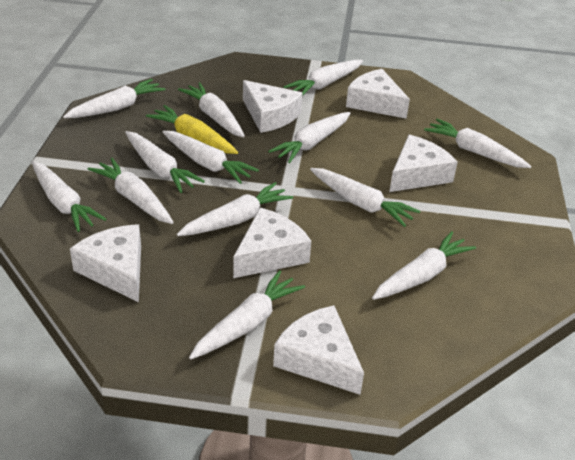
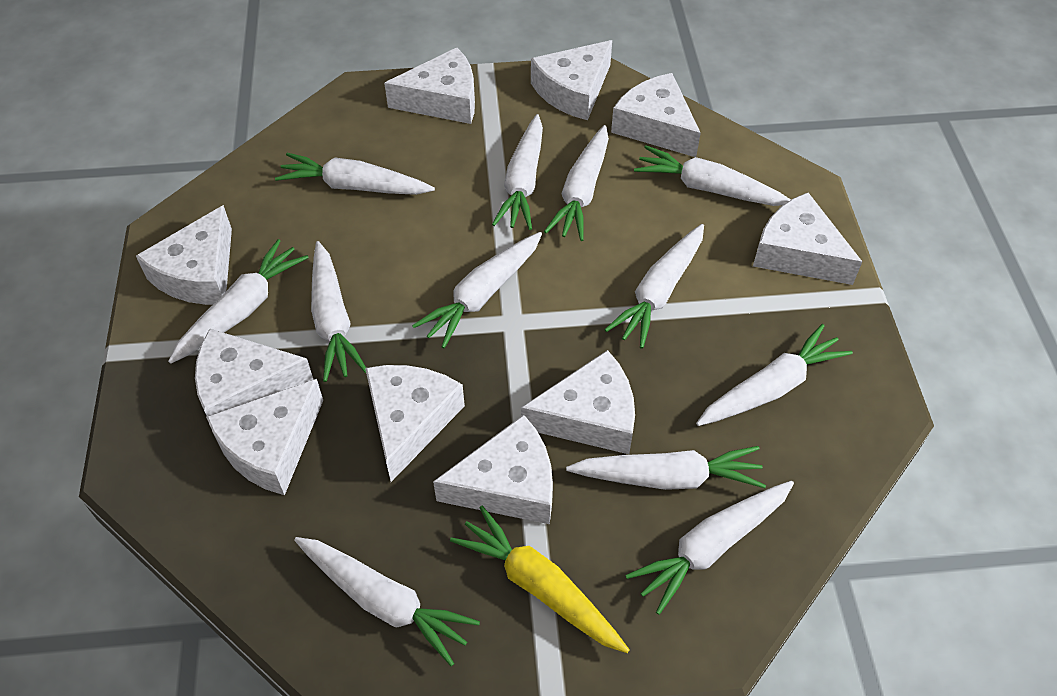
white carrot: [32,161,106,232] [63,78,166,118] [88,158,174,224] [125,131,205,193] [163,131,259,184] [177,182,293,236] [178,82,245,137] [189,270,305,359] [268,112,350,163] [284,60,363,96] [310,168,420,227] [372,231,476,300] [424,119,531,168] = 13 -> [168,239,309,364] [275,153,435,195] [294,537,480,666] [311,241,366,382] [412,232,542,348] [492,114,543,230] [544,125,609,241] [566,446,766,490] [604,224,704,349] [625,481,794,615] [634,146,791,206] [696,324,853,426] = 12
white cheese: [70,224,141,302] [233,208,311,278] [243,80,303,133] [273,305,364,395] [346,69,410,119] [389,135,458,192] = 6 -> [136,205,232,305] [195,329,314,416] [206,379,323,495] [365,365,465,482] [384,48,475,124] [433,415,553,524] [521,350,635,454] [531,40,612,120] [611,73,701,157] [753,193,862,285] = 10

